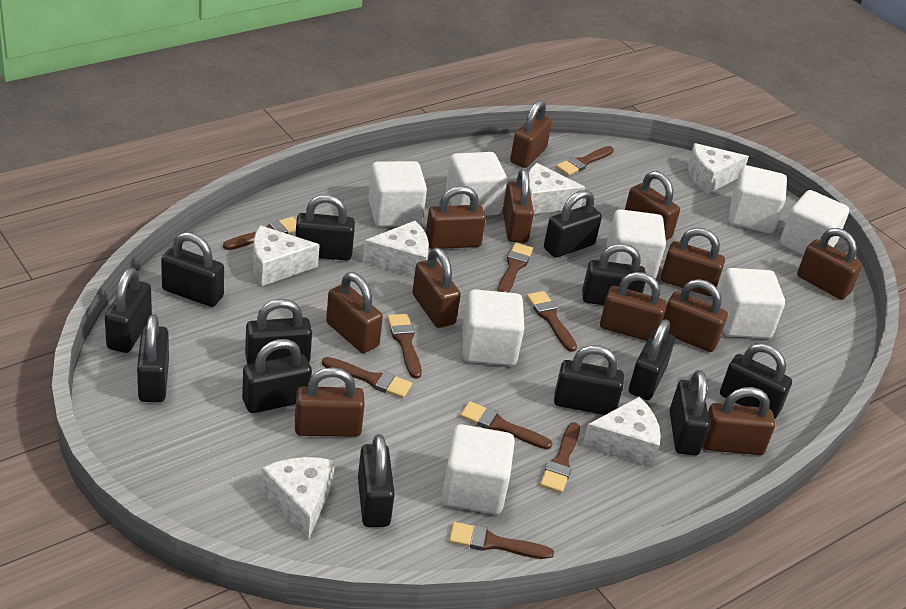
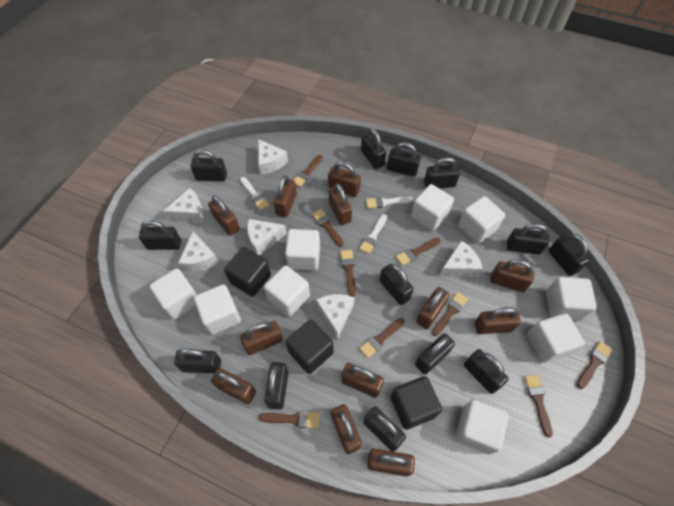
black cube: none = 0 -> [224,247,271,297] [285,320,333,374] [391,376,442,430] = 3
white brush: none = 0 -> [240,177,269,210] [359,214,387,254] [366,196,413,209] = 3
white cube: [368,161,427,227] [442,424,515,514] [446,152,507,216] [463,289,524,366] [606,209,666,279] [719,268,785,339] [729,165,787,233] [780,190,849,255] = 8 -> [149,268,197,320] [194,284,241,335] [264,265,310,317] [285,229,320,270] [411,184,454,231] [456,400,508,454] [458,196,505,243] [527,314,585,363] [546,277,597,321] = 9

